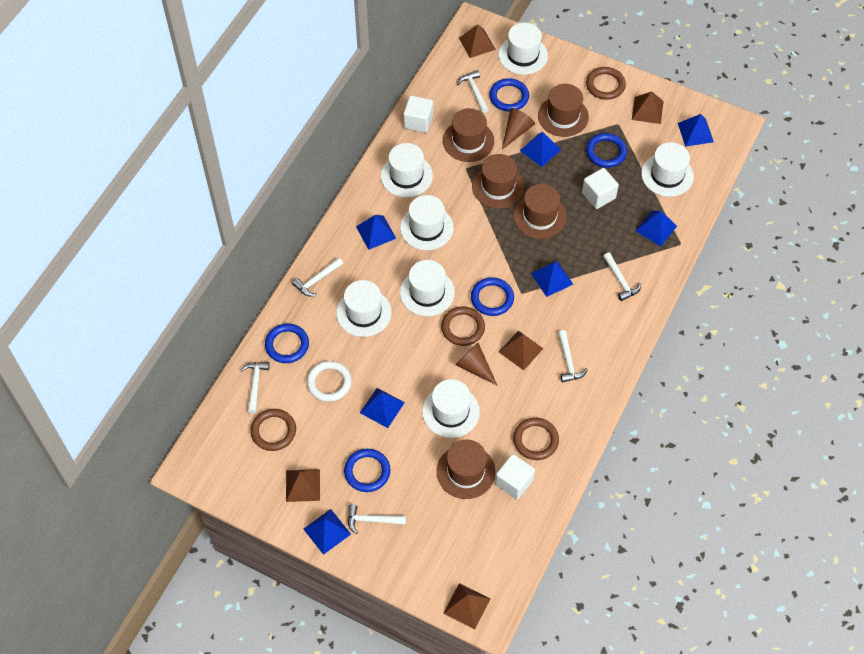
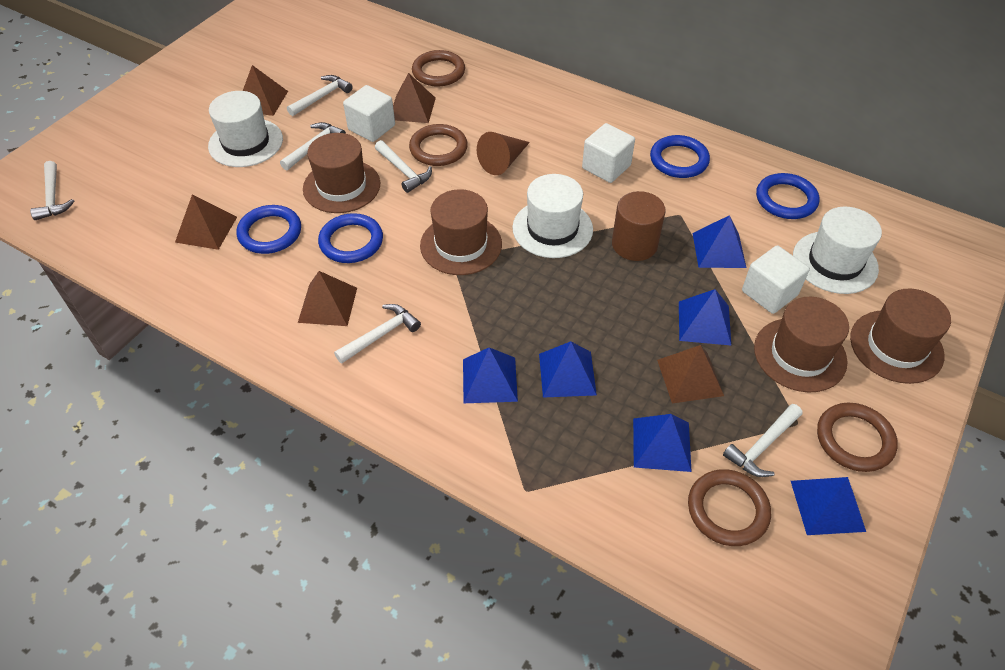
blue pyramid: [303,509,351,555] [356,215,396,250] [360,388,405,428] [520,132,561,167] [531,261,573,297] [635,211,677,246] [678,114,714,147] = 7 -> [463,347,518,403] [539,342,597,398] [633,414,692,472] [679,289,731,345] [692,215,746,268] [791,477,866,535] = 6
blue ring: [265,323,309,363] [344,449,390,492] [471,277,514,316] [489,78,529,112] [586,133,627,168] = 5 -> [236,205,301,254] [318,213,383,263] [650,135,710,178] [756,173,819,219] = 4
brown cone: [455,343,497,385] [502,108,535,150] = 2 -> [477,132,530,175] = 1
brown cylinder: none = 0 -> [612,191,666,261] = 1
brown hat: [437,440,495,499] [443,108,494,162] [472,154,524,209] [513,184,567,239] [538,84,589,137] = 5 -> [303,133,380,213] [420,189,502,275] [754,297,849,393] [850,288,951,384] = 4
white hat: [336,280,392,337] [381,143,433,197] [400,195,454,250] [400,260,455,316] [422,379,480,438] [498,23,548,75] [641,142,694,197] = 7 -> [208,91,283,167] [512,174,593,258] [793,207,882,294] = 3
white ring: [307,361,352,402] = 1 -> none = 0

